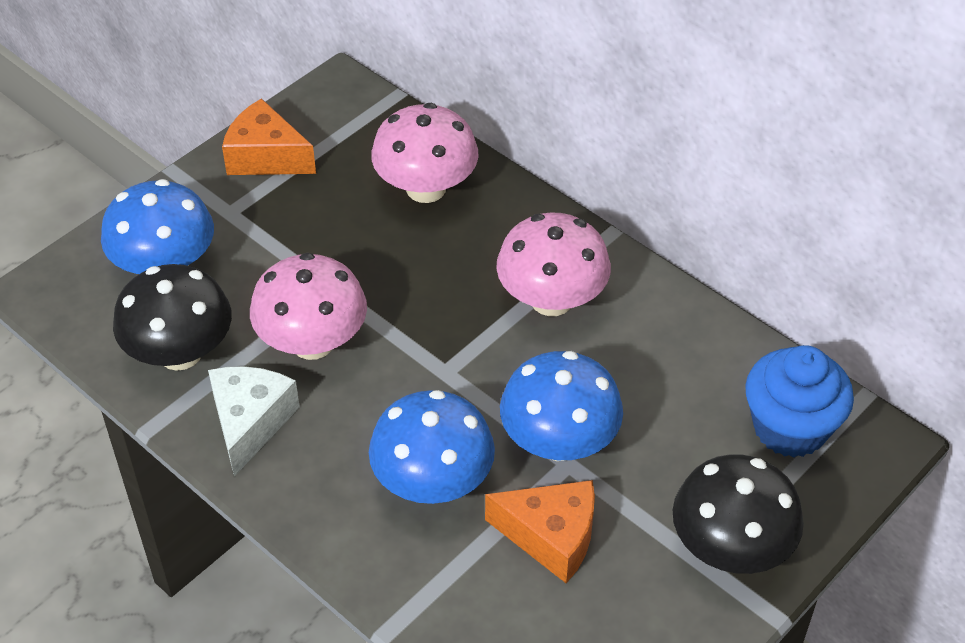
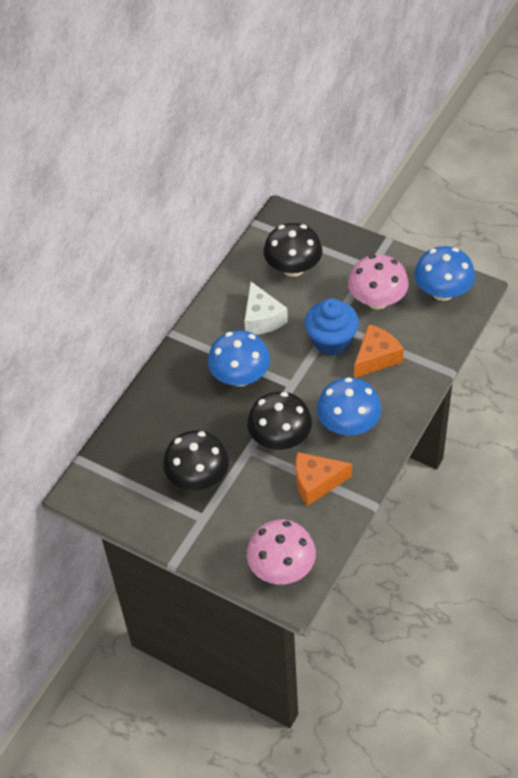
black mushroom: [113,264,232,371] [673,454,804,574] = 2 -> [163,430,229,490] [247,392,312,450] [263,223,323,277] = 3
pink mushroom: [250,252,367,360] [371,103,479,203] [496,212,611,316] = 3 -> [247,520,316,584] [348,254,409,309] = 2

